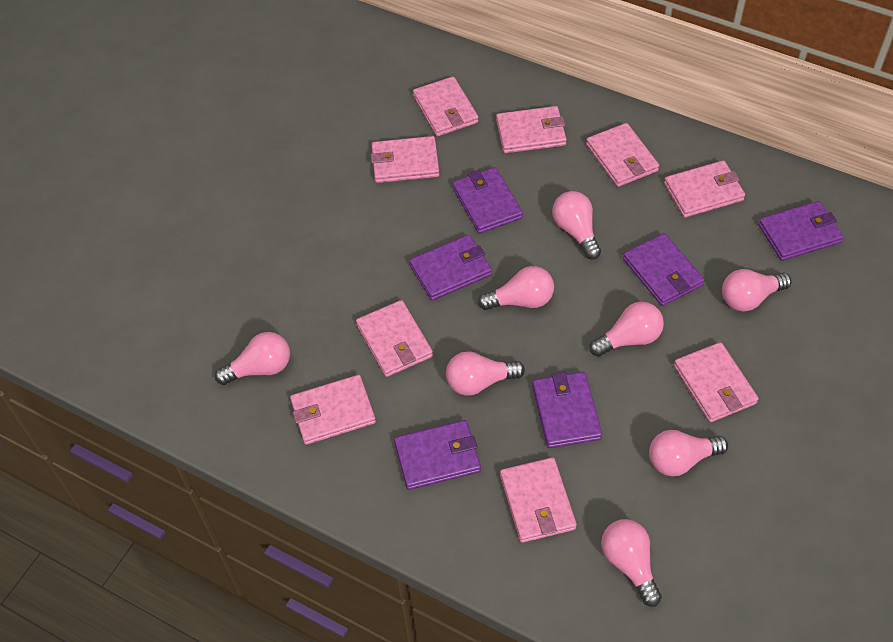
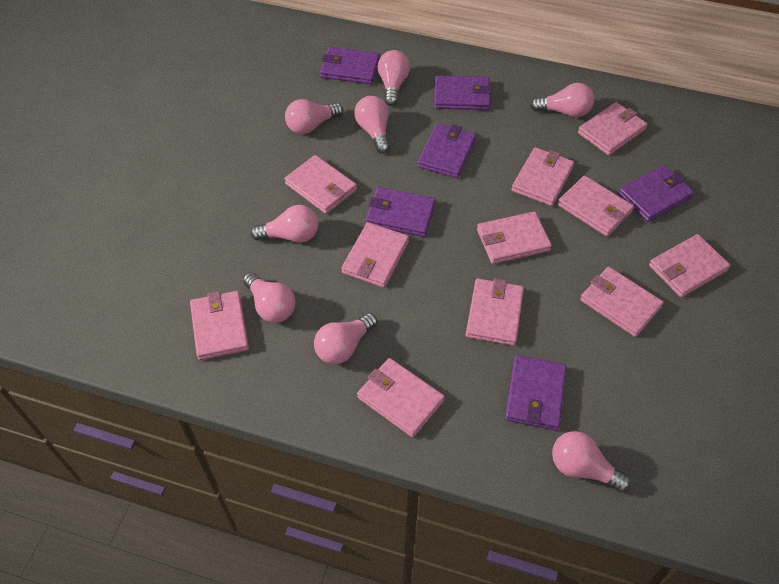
pink wallet: [290,375,376,445] [356,300,433,377] [371,136,440,183] [413,76,478,137] [496,106,567,153] [500,457,577,543] [586,123,659,187] [664,160,745,218] [674,342,759,422] = 9 -> [190,291,249,360] [284,155,357,214] [341,222,409,288] [357,358,445,438] [466,278,524,346] [477,212,552,264] [512,147,574,206] [558,176,634,237] [578,102,647,155] [580,267,664,337] [649,234,731,298] = 11

